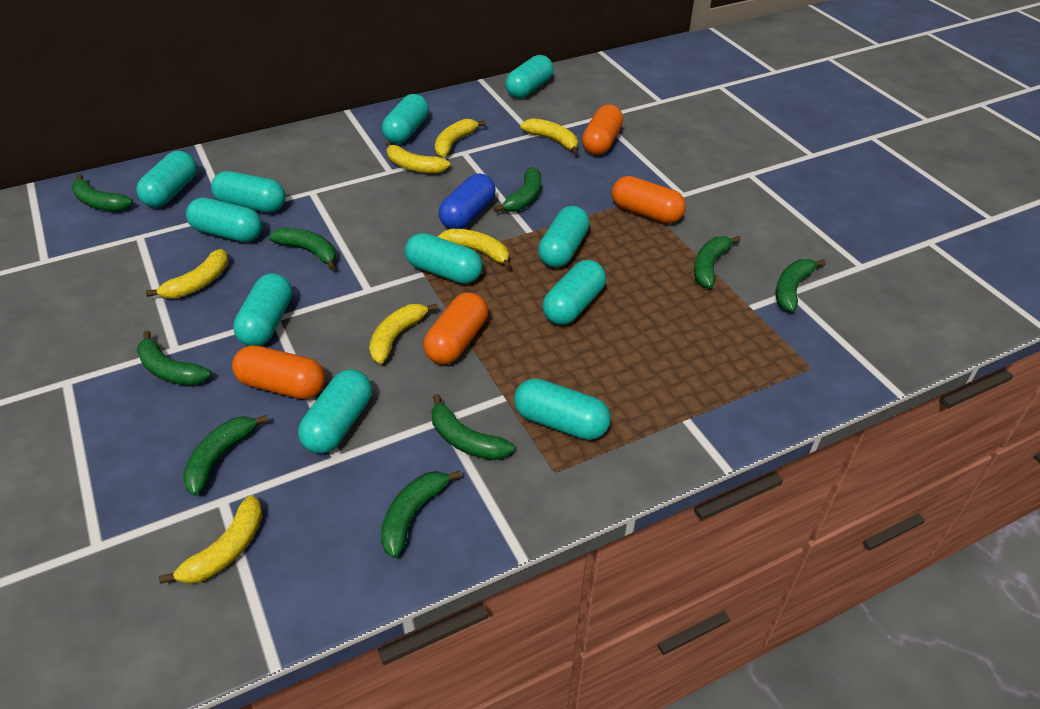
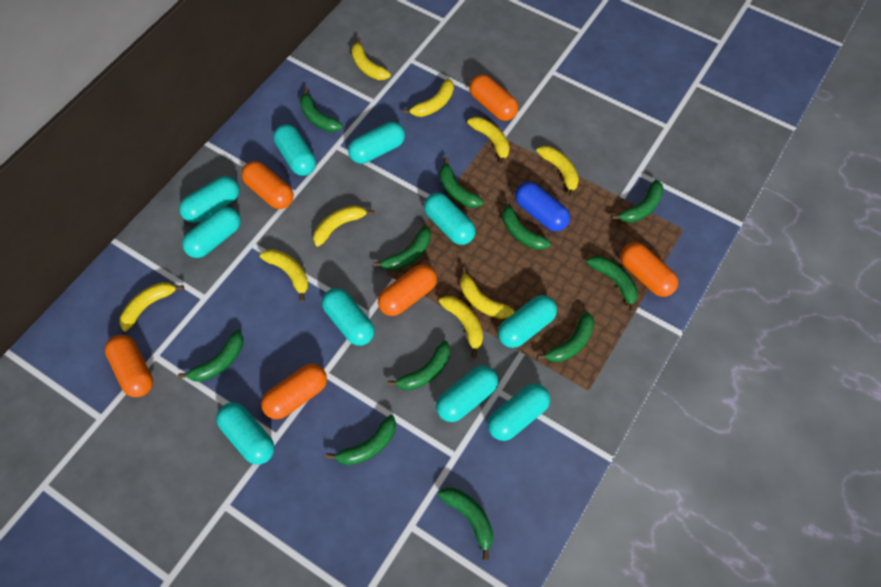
green banana: [71,174,133,211] [136,331,211,385] [183,414,269,496] [269,228,336,270] [381,470,462,558] [431,394,514,460] [494,167,541,212] [694,236,741,288] [776,259,826,312] = 9 -> [178,330,243,382] [300,88,343,132] [326,415,396,465] [373,226,431,271] [388,340,450,390] [438,488,493,560] [440,157,484,208] [502,198,551,250] [537,312,594,362] [587,256,638,312] [611,179,663,223] = 11
orange capsule: [232,345,325,399] [423,292,488,364] [582,104,623,155] [612,176,686,224] = 4 -> [105,335,153,398] [241,161,293,209] [261,364,327,419] [378,264,437,316] [469,74,518,121] [621,242,678,297] = 6
turquoise capsule: [136,151,197,208] [186,198,262,242] [211,171,286,213] [233,273,292,346] [298,369,372,454] [382,94,429,144] [405,233,483,284] [505,55,553,98] [514,378,611,440] [538,206,590,268] [542,260,606,325] = 11 -> [179,176,240,223] [182,207,241,258] [216,403,274,465] [273,124,316,176] [322,288,375,346] [348,122,405,164] [424,193,476,245] [436,366,498,422] [488,384,550,441] [498,295,557,348] = 10
yellow banana: [146,249,228,299] [159,495,262,584] [369,303,438,364] [385,141,450,173] [435,119,486,157] [438,229,512,270] [520,118,578,155] = 7 -> [119,282,184,331] [260,249,309,302] [313,205,374,247] [351,37,391,80] [403,79,454,117] [439,296,483,358] [460,267,514,319] [467,117,510,166] [536,146,579,198] = 9

